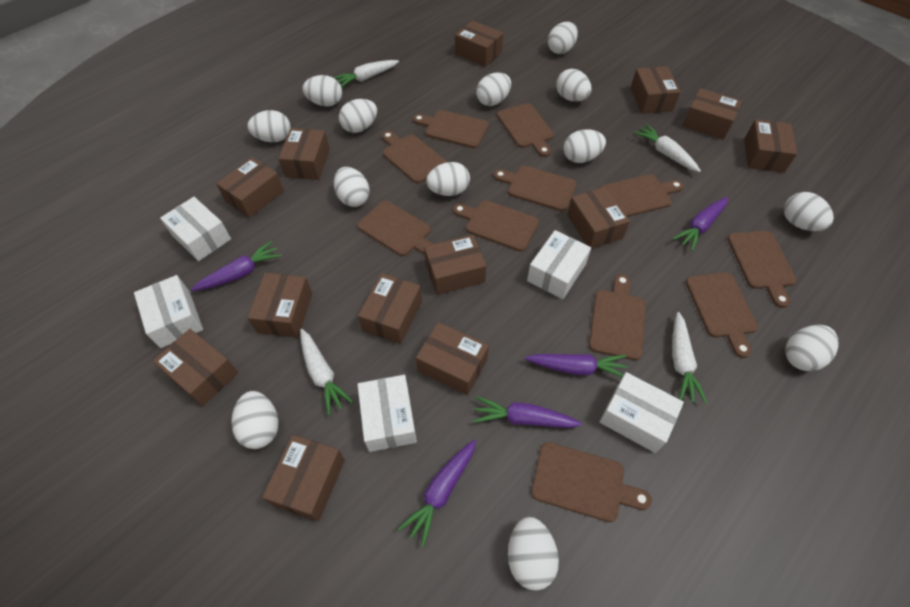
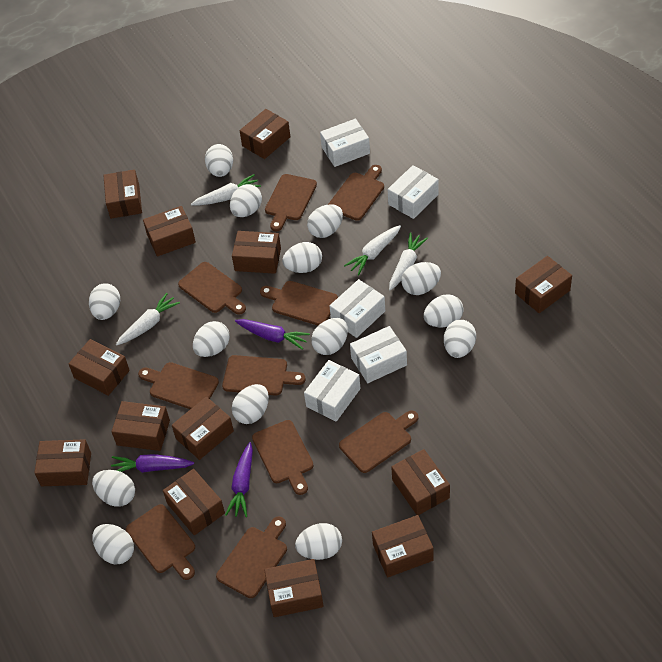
brown cutting board: [357,201,433,256] [381,131,447,184] [413,110,489,148] [453,200,539,252] [493,166,577,211] [497,103,554,157] [531,442,652,522] [589,274,646,360] [600,174,684,217] [686,272,758,358] [727,231,797,308] = 11 -> [126,504,195,580] [138,362,219,409] [178,262,246,315] [216,517,287,598] [222,355,306,396] [252,420,314,495] [260,281,338,326] [265,174,317,231] [328,165,384,221] [339,410,419,473] = 10
purple carrot: [191,240,282,291] [398,439,476,547] [473,396,582,428] [525,354,627,377] [672,197,728,251] = 5 -> [111,454,194,473] [225,442,253,517] [235,319,310,350] = 3
white egg: [231,391,279,449] [247,110,291,142] [302,75,342,107] [334,167,370,207] [339,99,377,133] [426,162,470,196] [476,72,511,106] [508,517,559,591] [548,22,578,54] [556,69,592,101] [564,129,606,163] [784,192,834,231] [785,325,839,371] = 13 -> [89,283,120,320] [92,470,135,507] [92,524,134,565] [193,321,230,357] [205,144,233,177] [230,184,262,217] [232,384,269,424] [282,242,322,273] [295,523,342,560] [307,204,343,238] [311,318,348,355] [402,262,441,295] [424,294,464,327] [444,320,476,358] = 14

